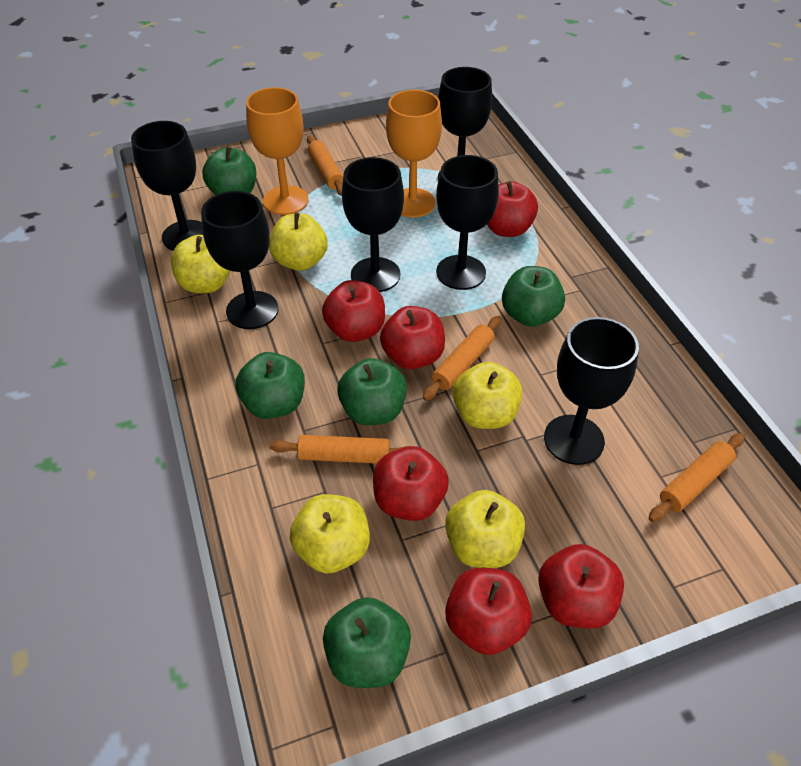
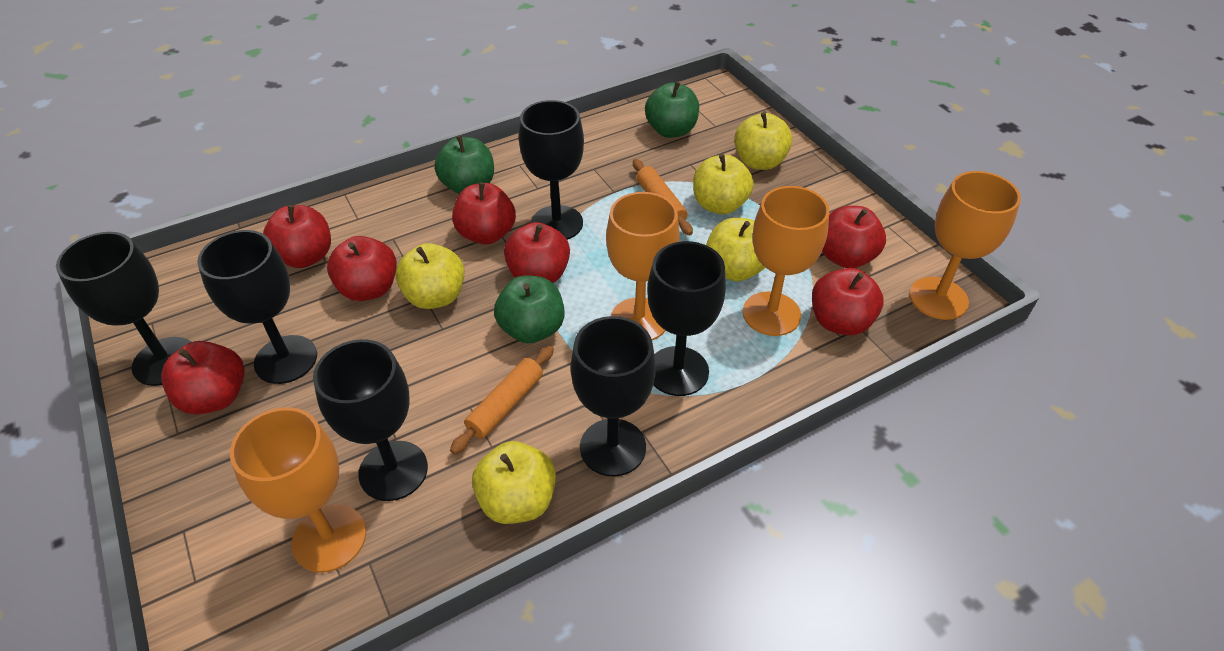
green apple: [202,146,256,195] [236,352,305,419] [323,597,411,688] [337,358,407,425] [502,266,565,327] = 5 -> [434,135,494,194] [494,275,565,343] [645,81,699,138] = 3
orange goblet: [246,87,309,215] [386,90,442,217] = 2 -> [230,407,366,572] [606,192,680,340] [743,186,829,336] [909,171,1021,320] = 4
orange rolling pin: [270,435,409,464] [307,135,343,196] [423,316,502,401] [649,433,745,522] = 4 -> [450,346,554,454] [633,159,693,236] = 2
red apple: [322,280,385,342] [373,446,449,521] [380,306,445,369] [445,568,532,655] [487,181,538,237] [538,544,624,628] = 6 -> [161,341,245,415] [263,205,331,268] [327,236,397,301] [452,182,516,244] [504,222,570,283] [812,268,884,335] [822,206,886,268] = 7

